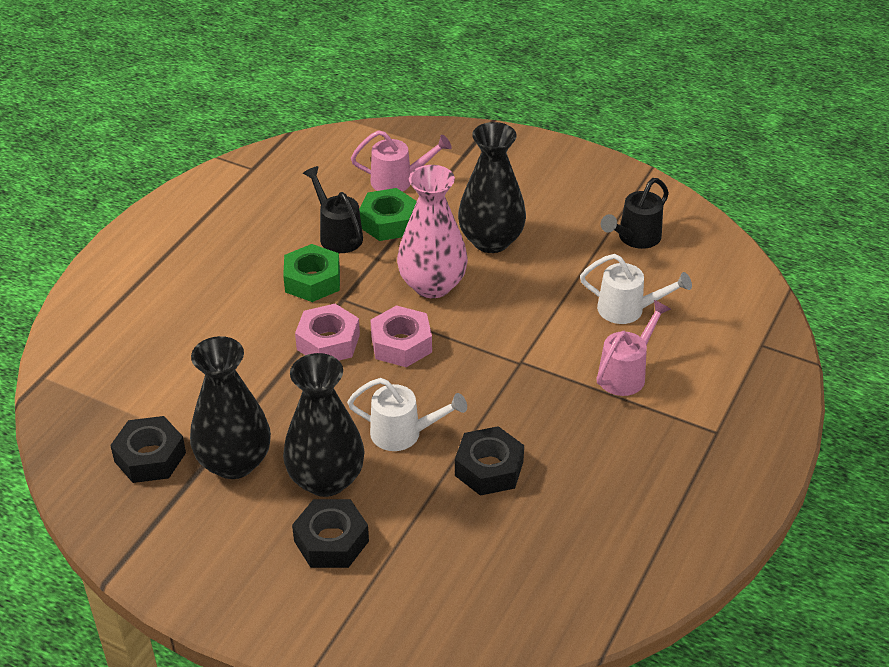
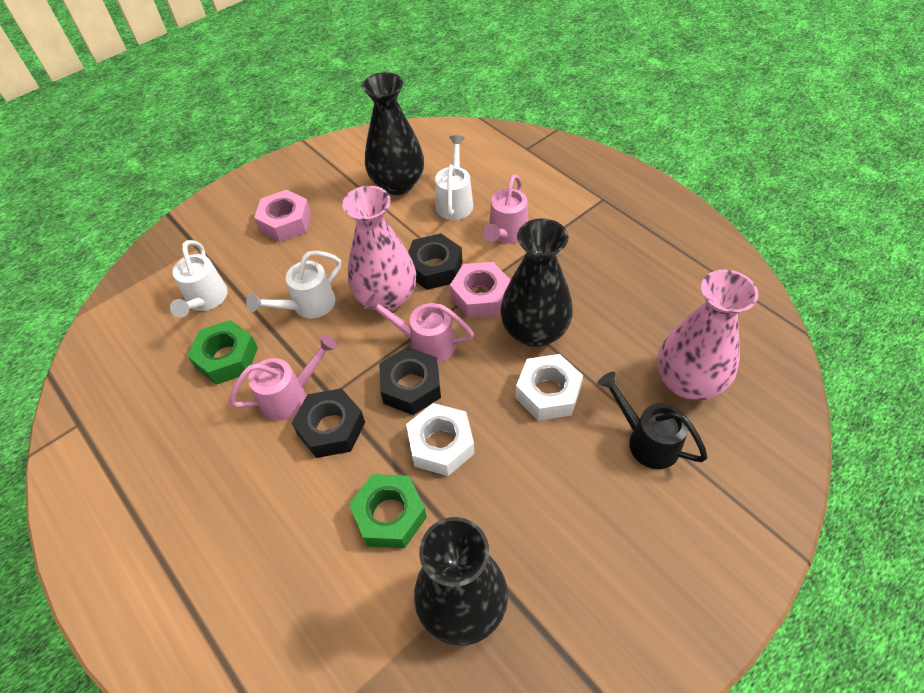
black watering can: [303,166,363,253] [601,178,669,249] = 2 -> [597,372,707,469] = 1
pink vase: [397,165,468,298] = 1 -> [342,186,416,312] [657,270,759,400] = 2
pink watering can: [351,130,452,192] [596,300,671,396] = 2 -> [229,335,337,421] [364,293,474,363] [483,174,528,243] = 3
white nut: none = 0 -> [406,403,474,476] [515,354,583,421] = 2
white watering can: [347,378,467,451] [580,254,692,324] = 2 -> [170,240,228,318] [246,251,341,318] [435,135,473,220] = 3

